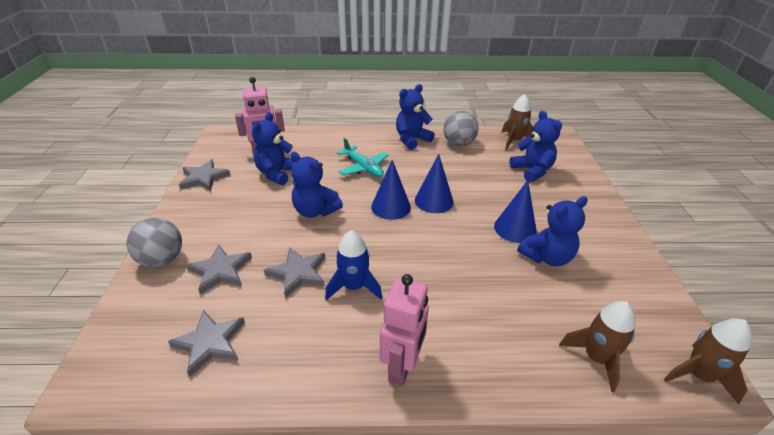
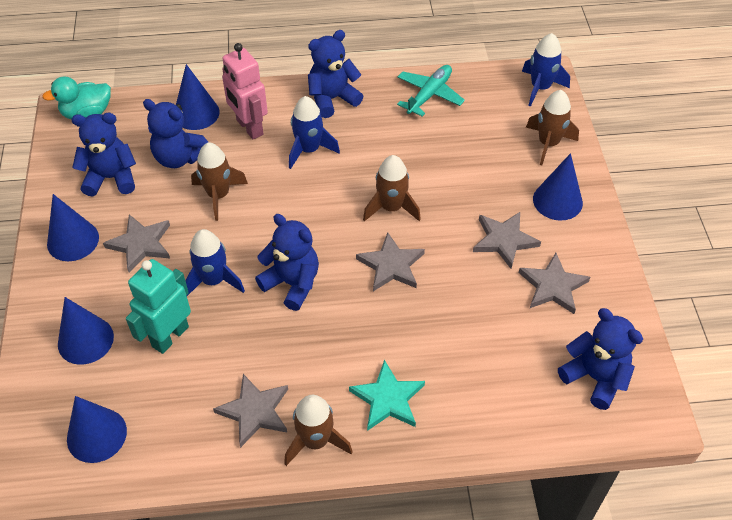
blue cone: [371,160,411,220] [415,154,454,213] [494,180,537,243] = 3 -> [47,194,99,261] [58,297,114,365] [67,396,127,463] [176,64,219,130] [533,153,583,221] = 5
blue rocket: [325,230,382,300] = 1 -> [185,229,245,296] [289,96,340,169] [522,33,570,107] = 3
brown rocket: [502,94,533,150] [559,301,636,392] [664,318,752,404] = 3 -> [191,143,248,221] [284,395,353,466] [363,155,421,221] [526,90,579,165] = 4
grey ball: [127,218,182,267] [443,111,479,146] = 2 -> none = 0
grey star: [168,310,245,377] [179,159,231,191] [186,244,252,295] [264,247,325,298] = 4 -> [103,214,170,273] [213,374,288,448] [356,232,425,291] [473,212,541,269] [519,253,590,314] = 5
pink robot: [235,77,285,154] [380,274,429,386] = 2 -> [222,43,268,139] = 1
turquoise duck: none = 0 -> [42,76,111,120] = 1
turquoise robot: none = 0 -> [126,259,191,354] = 1
turquoise star: none = 0 -> [349,360,425,431] = 1

